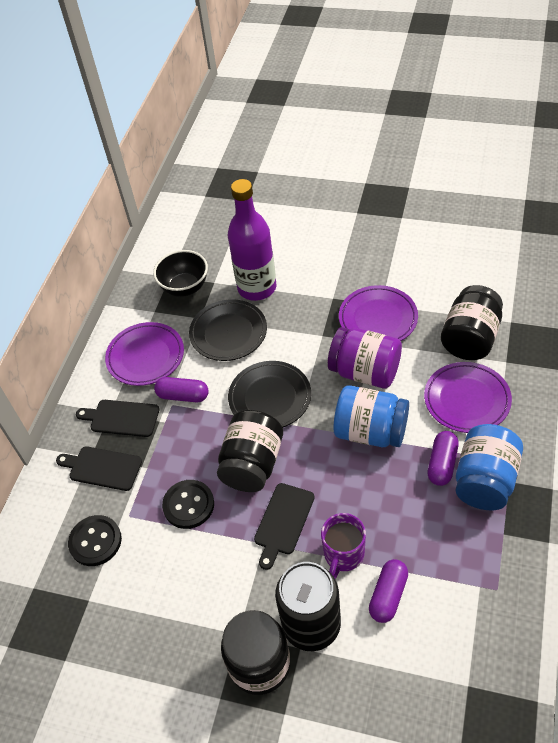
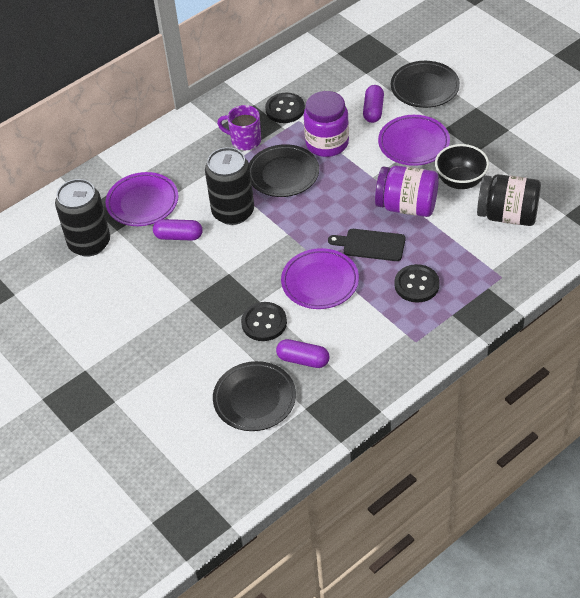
black button: [68,515,122,566] [162,480,214,529] = 2 -> [241,302,287,341] [265,93,305,123] [394,264,440,303] = 3
black can: [275,562,341,651] = 1 -> [55,179,110,257] [205,147,254,225] = 2
black cutting board: [56,446,142,491] [76,400,159,437] [254,483,315,570] = 3 -> [328,229,405,261] = 1
black jar: [217,410,283,492] [221,610,291,695] [441,285,503,360] = 3 -> [477,174,541,226] = 1
black plate: [189,299,267,361] [228,361,311,427] = 2 -> [213,361,296,431] [249,144,319,197] [391,61,460,108] = 3
blue jar: [334,385,409,447] [455,424,523,510] = 2 -> none = 0
purple bottle: [228,179,276,301] = 1 -> none = 0
purple jar: [328,327,402,388] = 1 -> [304,91,349,157] [375,166,439,217] = 2

